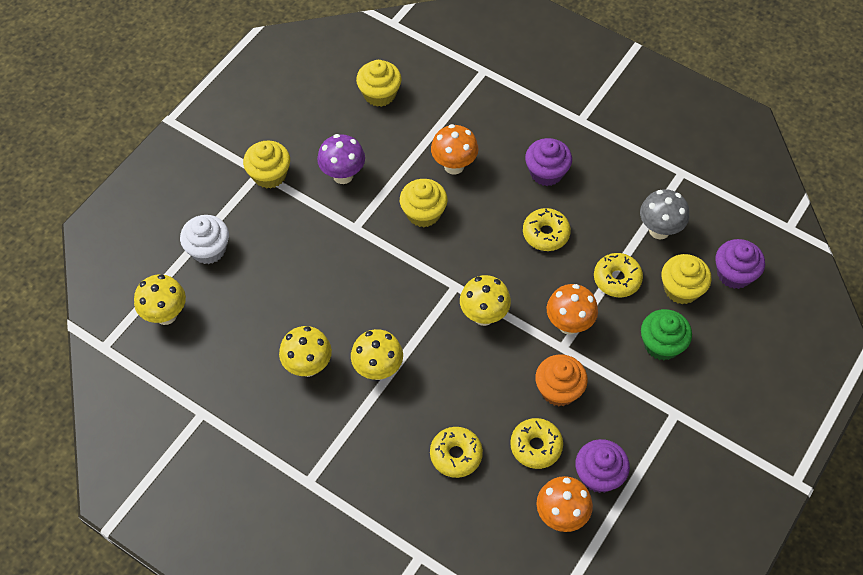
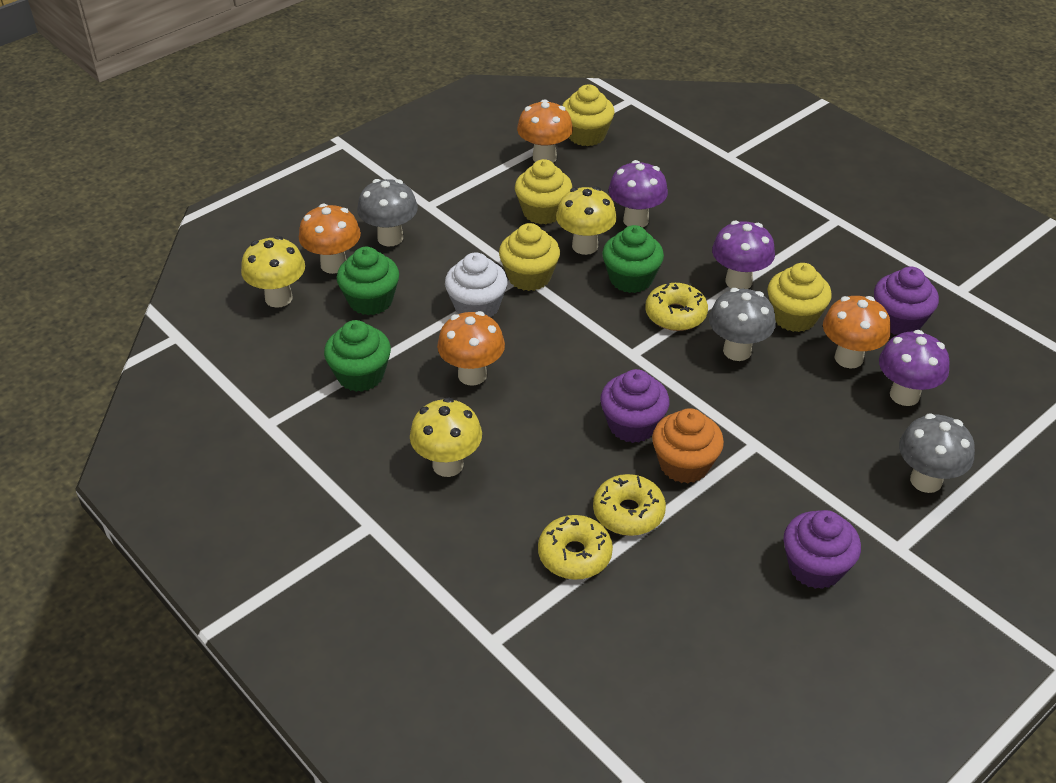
green cupcake: [641,309,692,360] = 1 -> [324,320,391,392] [337,247,399,315] [602,225,664,293] = 3
grey mushroom: [640,189,689,239] = 1 -> [357,179,418,246] [709,288,776,361] [899,414,975,493] = 3
orange mushroom: [431,124,479,175] [536,476,593,532] [547,284,598,335] = 3 -> [299,204,361,274] [437,311,505,386] [517,99,573,163] [823,296,891,368] = 4
purple mushroom: [317,134,365,184] = 1 -> [609,160,668,228] [712,221,775,289] [879,330,950,406] = 3
yellow donut: [430,427,483,478] [510,418,563,469] [523,208,571,251] [594,253,643,297] = 4 -> [538,515,613,580] [593,474,666,536] [645,283,708,331] = 3
yellow mushroom: [134,274,186,325] [279,326,332,377] [351,329,403,380] [460,275,511,326] = 4 -> [241,236,305,308] [410,398,482,477] [556,187,617,255] = 3

